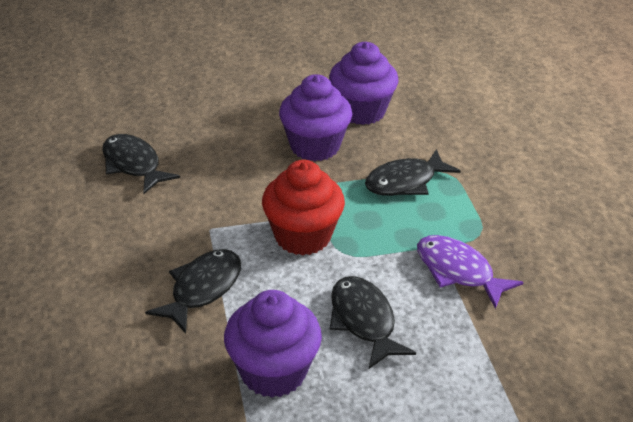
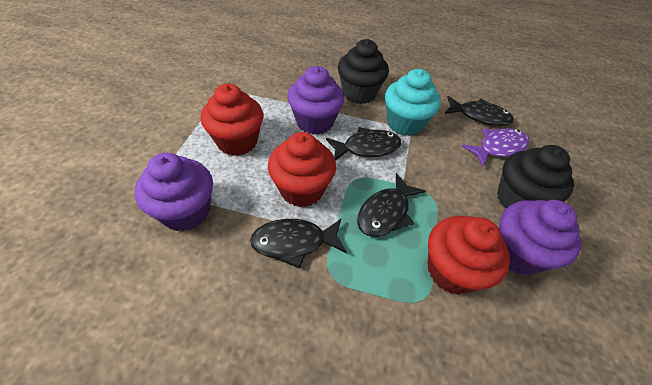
black cupcake: none = 0 -> [338,39,389,104] [497,145,574,208] = 2
red cupcake: [262,160,345,255] = 1 -> [201,84,263,156] [268,132,336,207] [428,216,510,295] = 3
turquoise cupcake: none = 0 -> [385,69,441,136] = 1

